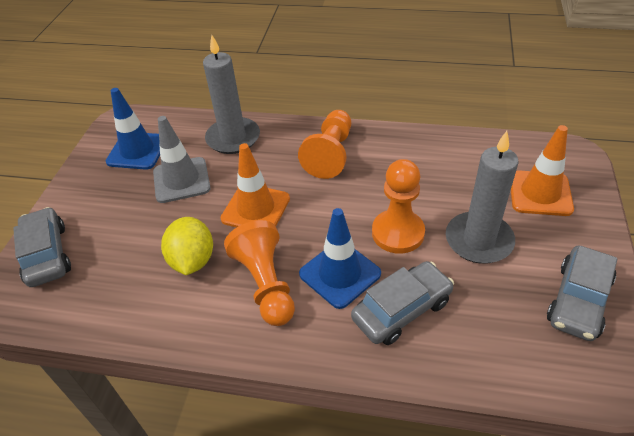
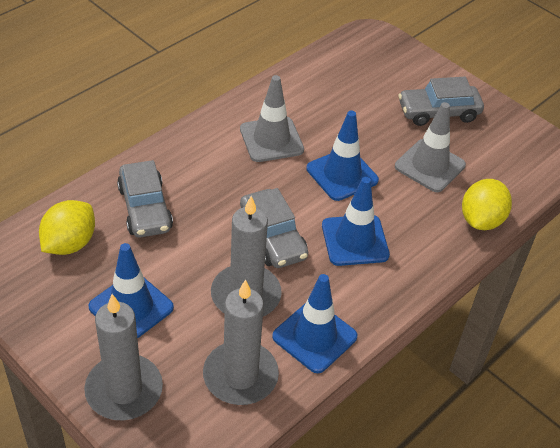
blue traffic cone: [106,88,160,170] [299,208,381,309] = 2 -> [89,243,174,339] [272,274,358,373] [306,110,379,201] [322,177,390,266] = 4
grey candle: [203,35,260,154] [446,131,519,264] = 2 -> [84,294,163,420] [203,279,279,405] [211,196,282,316] = 3
grey traffic cone: [153,116,211,203] = 1 -> [240,75,304,162] [395,102,466,192] = 2
orange pawn: [224,220,295,326] [298,110,351,179] [372,159,425,254] = 3 -> none = 0
orange traffic cone: [221,143,290,227] [511,125,574,216] = 2 -> none = 0
yellow lemon: [161,217,213,275] = 1 -> [39,200,95,255] [462,179,512,230] = 2

